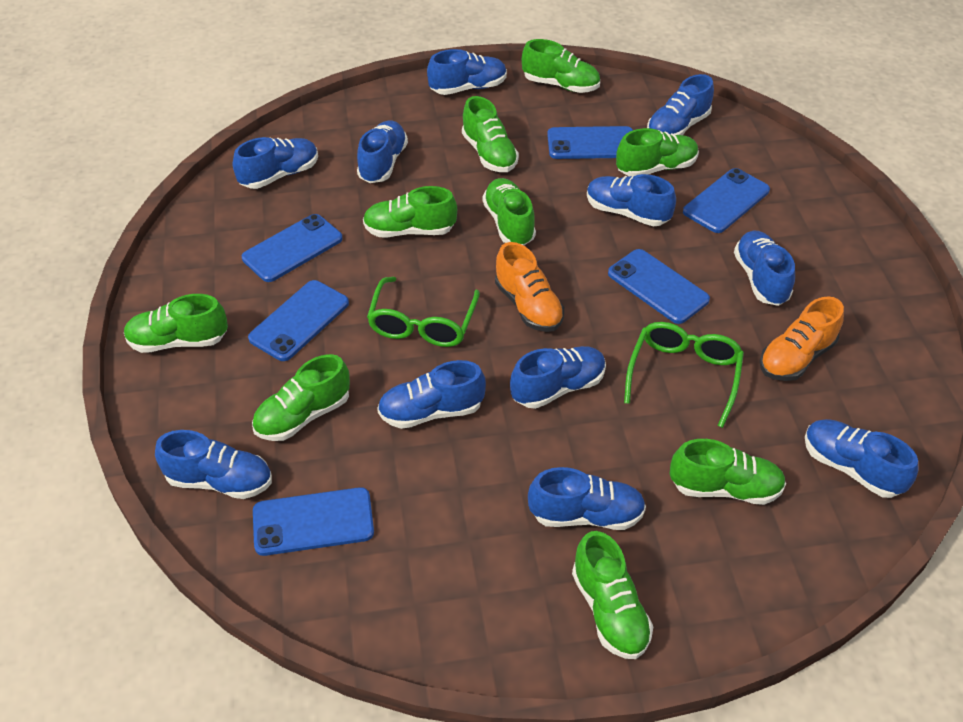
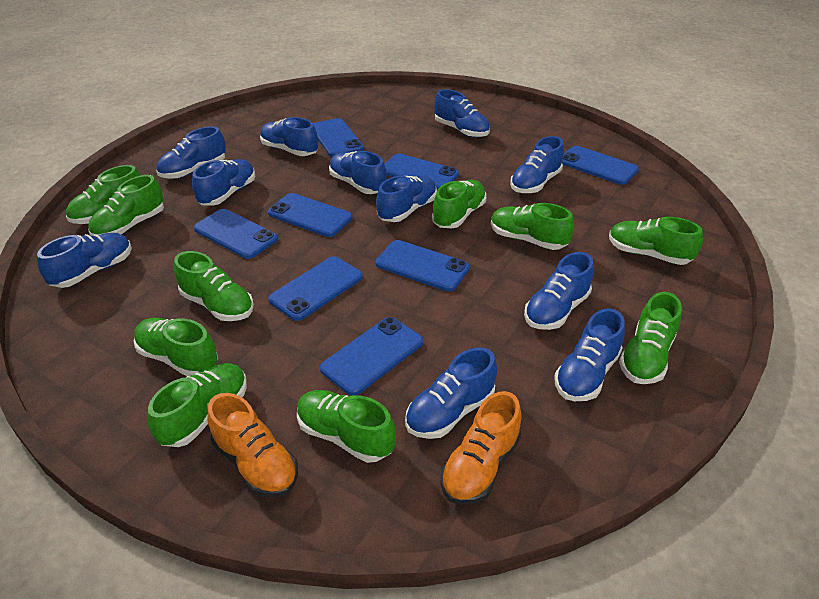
blue phone: [242,214,343,282] [248,280,349,361] [253,487,374,556] [547,126,633,159] [608,249,710,324] [683,168,770,233] = 6 -> [194,209,278,259] [268,193,353,237] [268,256,363,321] [313,118,364,157] [320,317,423,396] [375,240,470,292] [384,153,459,190] [562,146,639,185] = 8
green glasses: [367,277,480,347] [624,322,744,428] = 2 -> none = 0
green shoe: [124,294,228,353] [252,354,350,441] [363,186,457,237] [462,96,519,172] [483,178,536,246] [522,39,600,93] [572,531,653,659] [616,128,699,176] [670,439,786,505] = 9 -> [66,165,141,224] [88,175,164,236] [134,318,218,376] [147,363,247,447] [174,251,254,321] [297,390,396,463] [432,180,486,228] [491,203,574,250] [609,217,703,265] [619,292,682,384] = 10

